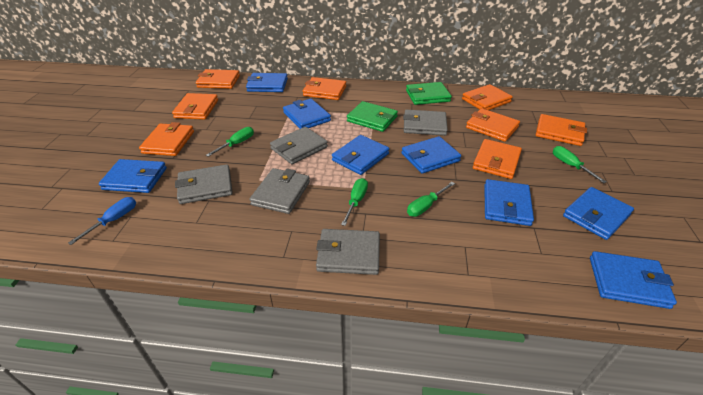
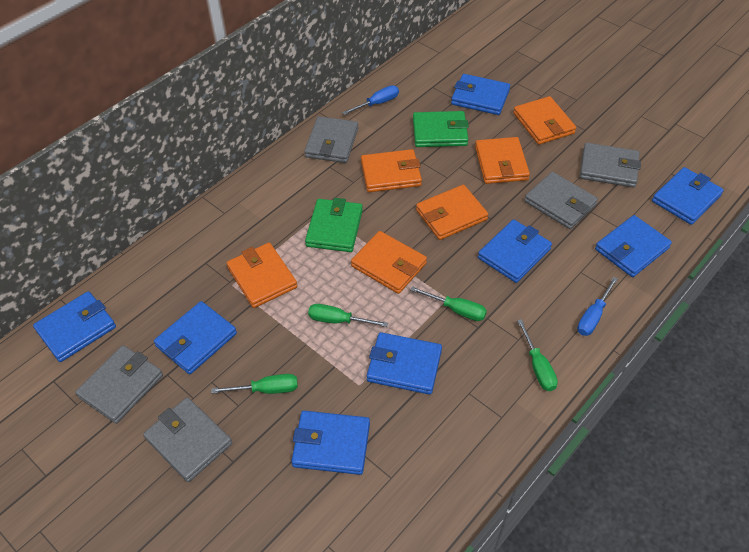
blue screwdriver: [68,197,136,245] = 1 -> [342,85,399,115] [577,277,618,336] = 2
orange wallet: [139,122,194,156] [172,93,218,120] [196,69,240,89] [303,77,346,100] [462,84,513,110] [466,108,520,142] [473,139,522,179] [536,114,587,146] = 8 -> [227,243,297,308] [351,231,427,294] [361,149,422,192] [416,185,488,240] [475,137,530,184] [513,96,576,145] = 6

